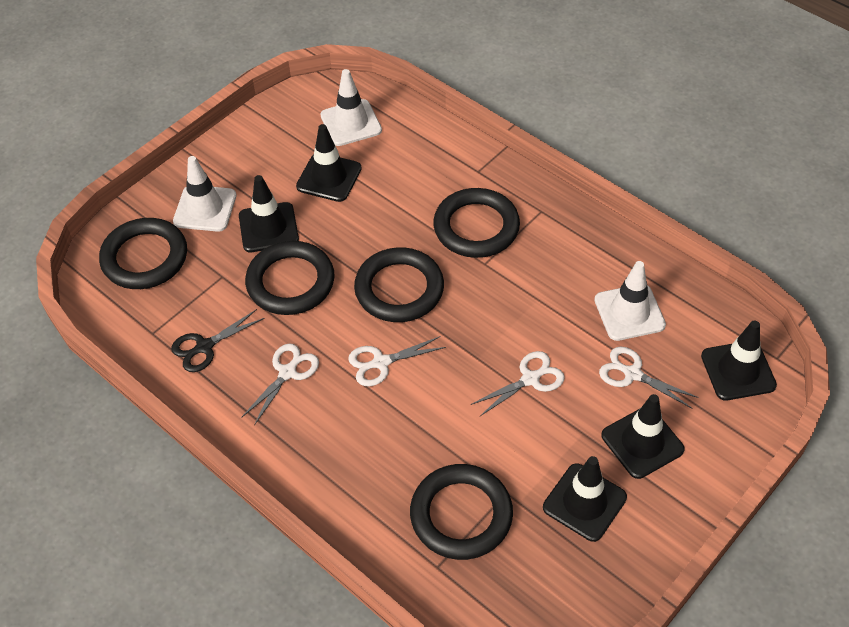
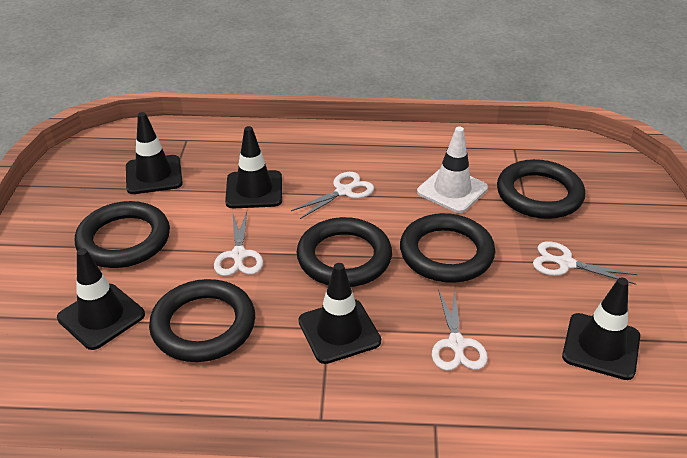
black scissors: [171,309,265,372] = 1 -> none = 0
white traffic cone: [173,156,236,232] [321,69,382,146] [594,261,666,341] = 3 -> [417,127,488,213] = 1

